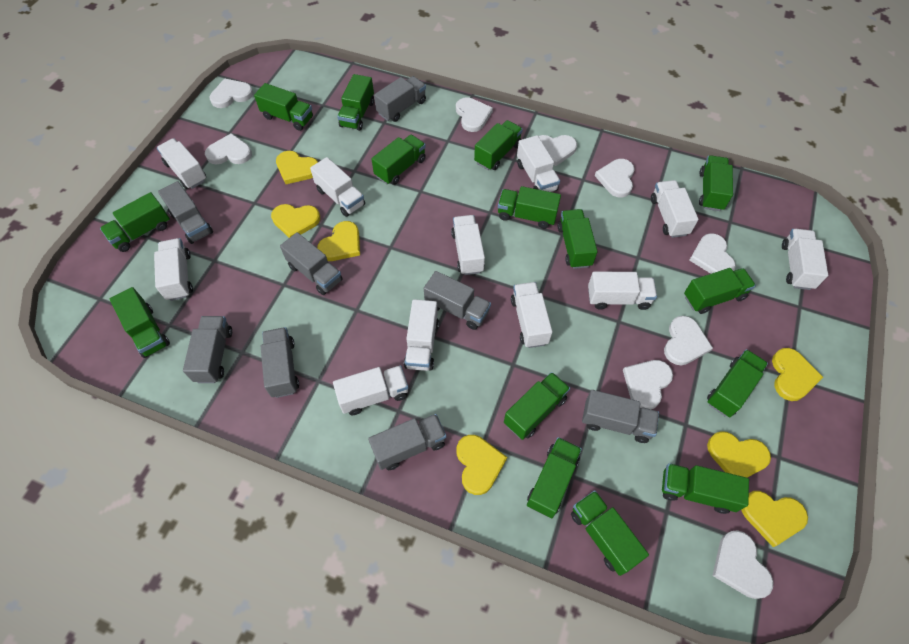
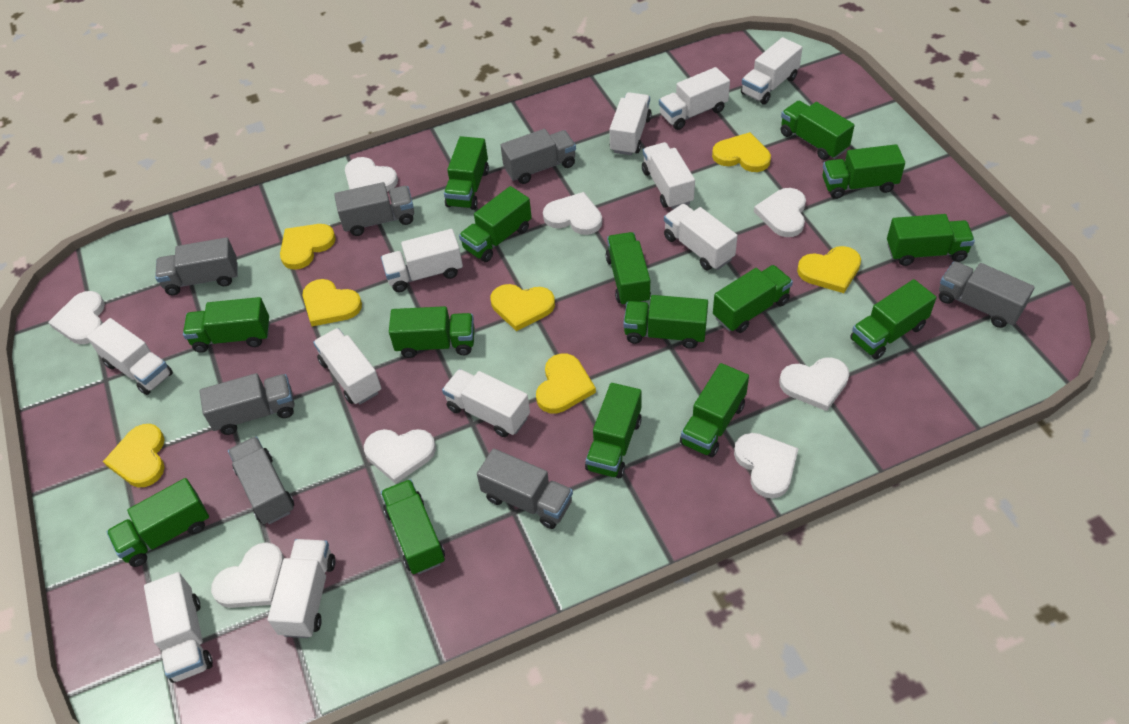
grey truck: [158,181,213,244] [183,316,232,383] [261,327,299,398] [280,232,343,295] [368,414,446,470] [374,76,426,122] [424,271,491,330] [582,390,659,443] = 8 -> [155,237,237,295] [199,373,295,435] [228,436,294,524] [334,182,414,236] [477,448,573,529] [500,129,576,184] [939,261,1035,328] = 7
white heart: [205,133,252,164] [209,78,253,108] [456,97,493,132] [538,135,577,166] [595,159,635,197] [623,360,673,409] [664,316,713,366] [689,233,736,274] [712,530,773,599] = 9 -> [48,291,105,344] [211,542,284,608] [345,157,398,192] [364,429,436,484] [543,192,602,235] [734,433,799,498] [754,188,806,237] [779,357,850,411] = 8

